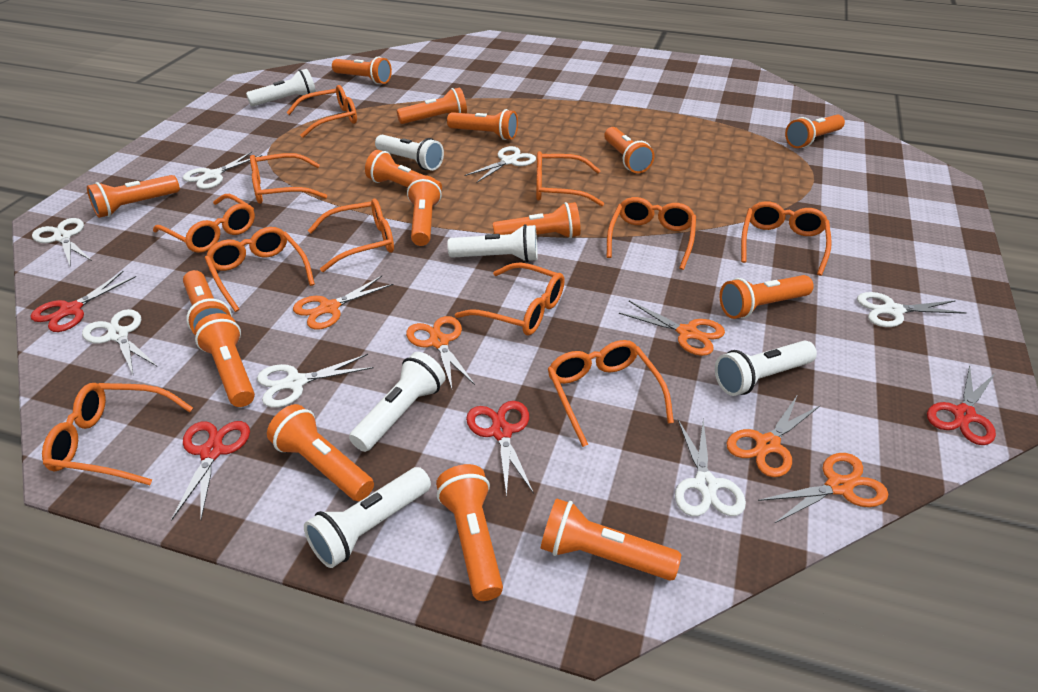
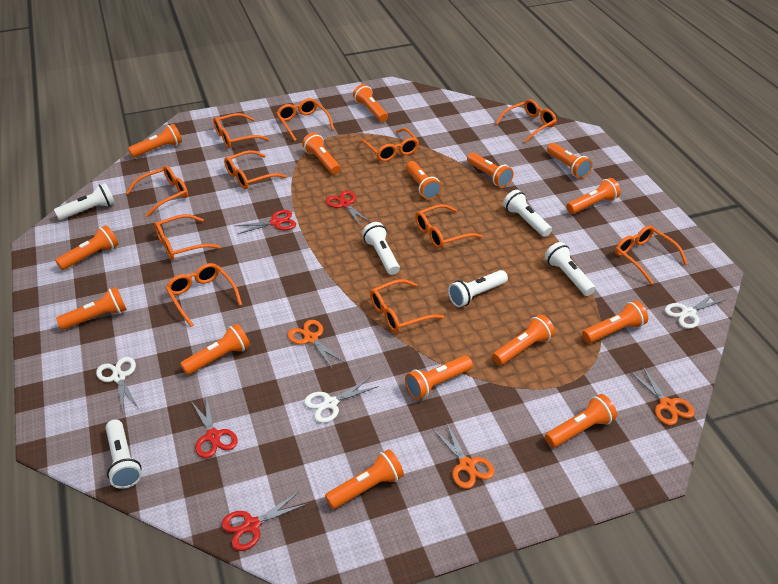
orange scissors: [293,276,394,329] [406,316,475,389] [619,301,725,356] [726,394,821,477] [758,453,888,524] = 5 -> [287,320,345,369] [433,423,495,489] [629,366,695,425] = 3
white scissors: [32,218,92,267] [82,309,157,374] [183,152,262,189] [257,354,374,408] [465,146,536,183] [675,419,746,516] [857,292,966,327] = 7 -> [96,357,139,413] [304,377,379,423] [665,292,727,329] = 3

